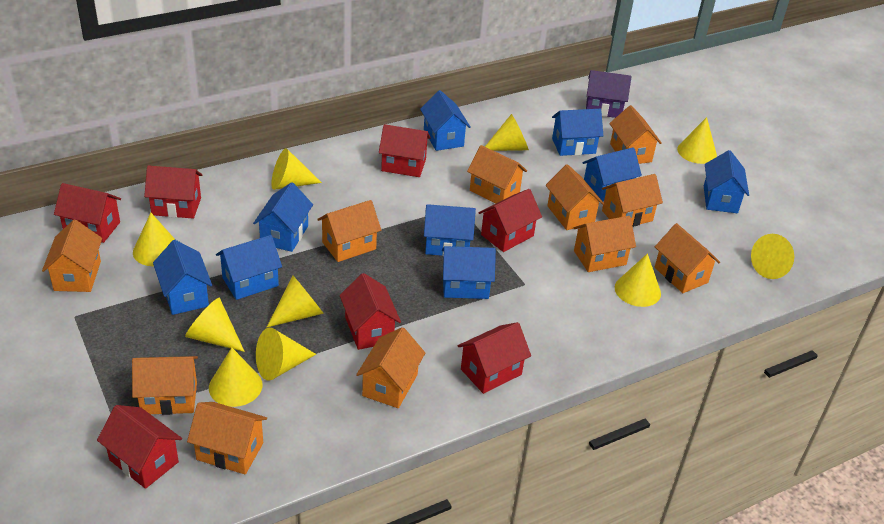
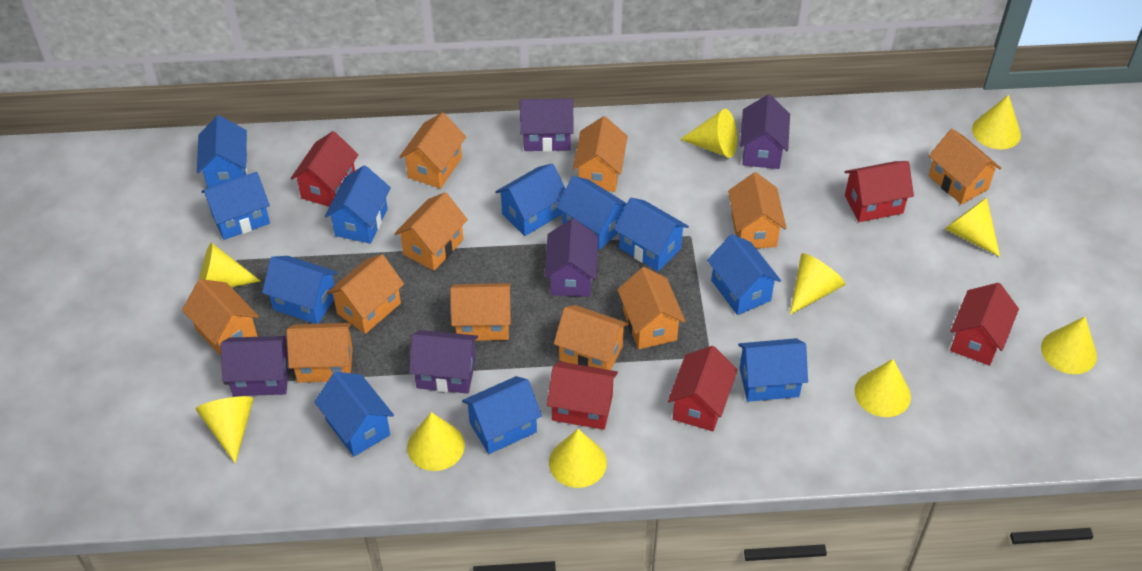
blue house: [153,240,212,315] [216,235,282,300] [253,182,313,252] [420,90,471,151] [424,204,476,256] [442,246,496,299] [552,109,603,156] [582,147,642,201] [704,150,749,213] = 9 -> [197,115,247,188] [201,172,270,240] [262,256,338,324] [314,372,394,457] [325,165,391,244] [462,376,542,454] [495,164,565,236] [556,176,627,250] [614,198,689,271] [707,234,781,315] [738,338,808,402] = 11
purple house: [586,70,632,118] = 1 -> [220,336,289,396] [409,330,478,394] [520,99,574,152] [544,218,598,297] [740,94,790,169] = 5
red house: [54,183,121,243] [97,405,182,489] [144,165,202,218] [340,273,401,350] [379,124,430,177] [458,322,531,394] [478,189,542,252] = 7 -> [291,131,358,207] [547,361,618,430] [668,346,738,431] [845,161,914,222] [950,283,1019,366] = 5

